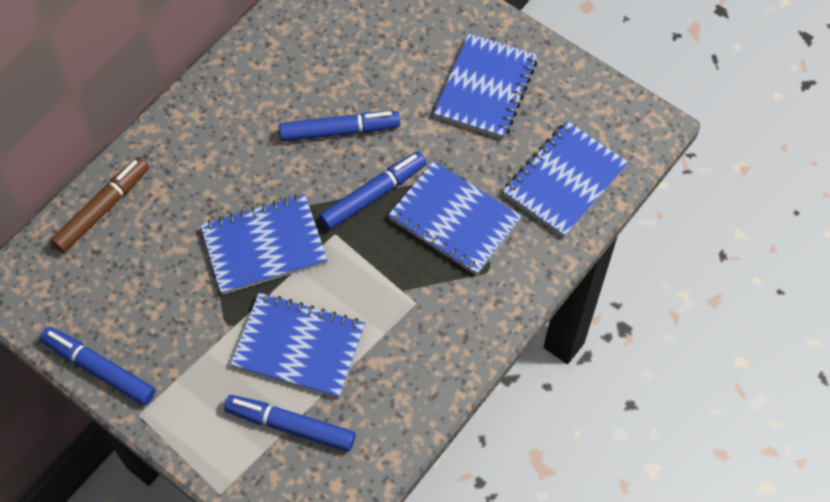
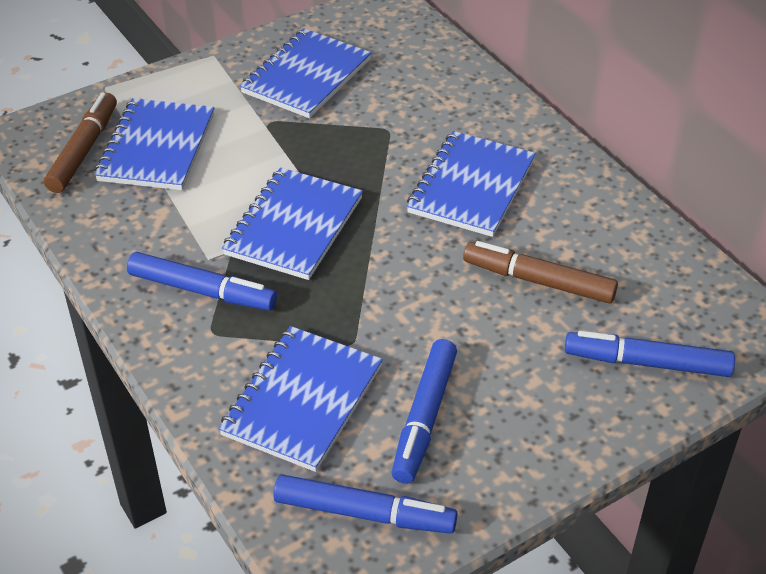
brown marker: [50,157,149,253] = 1 -> [44,93,117,193] [463,241,618,304] = 2

